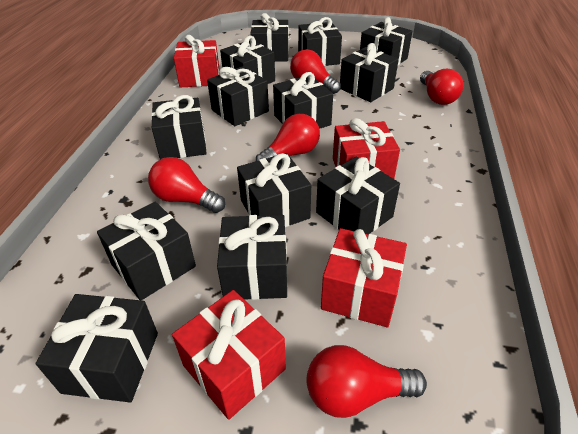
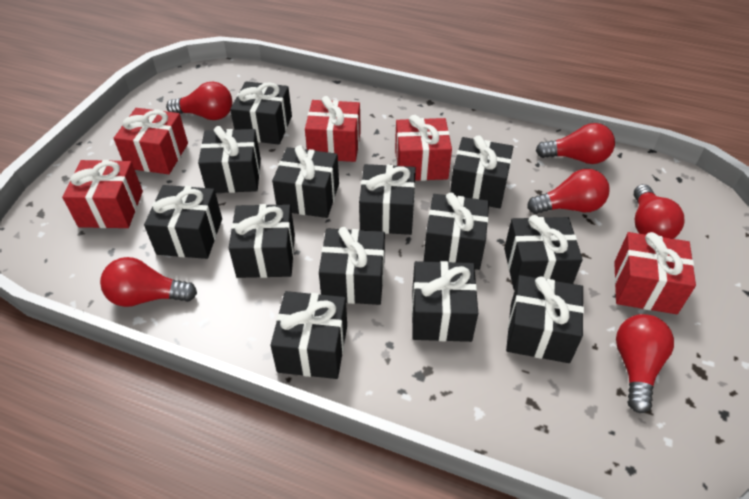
red gift: [172,290,286,420] [174,35,219,87] [321,228,407,327] [333,118,400,179] = 4 -> [62,160,143,228] [114,108,188,174] [305,96,361,162] [395,115,452,181] [614,232,696,314] = 5
red light bulb: [148,157,225,213] [256,114,320,161] [290,49,341,94] [306,345,427,418] [420,69,464,105] = 5 -> [100,257,197,307] [166,82,232,120] [527,169,609,214] [536,123,615,164] [616,314,674,413] [634,184,684,239] = 6

